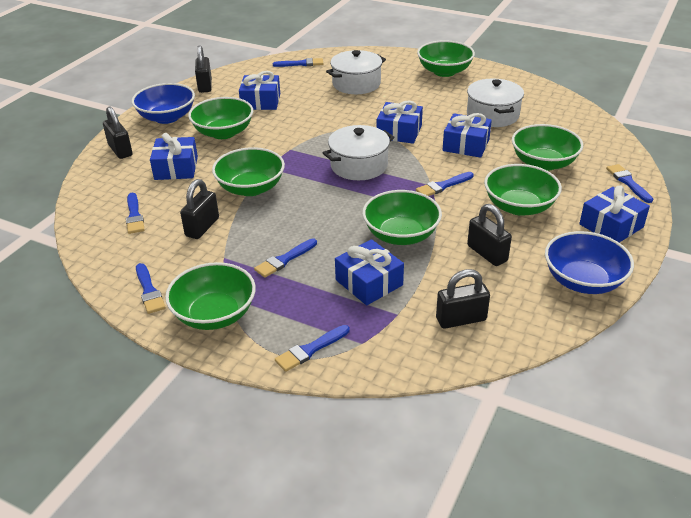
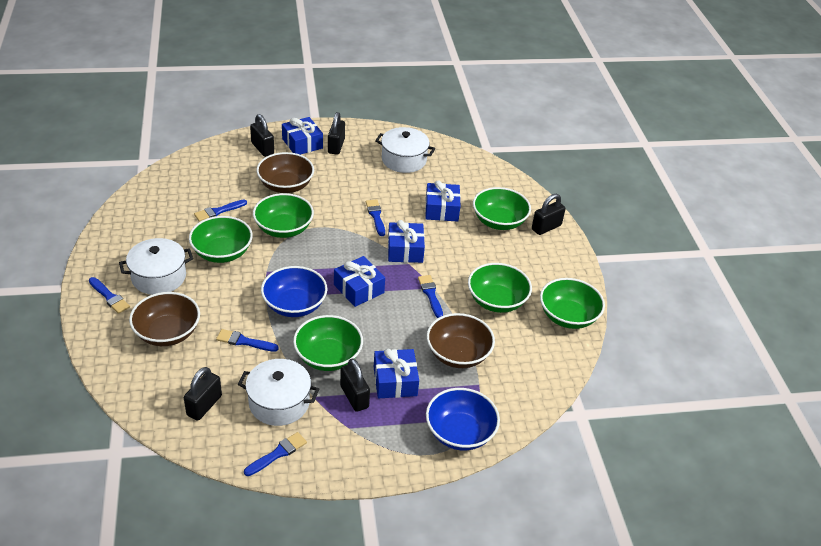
blue brush: [126,193,145,234] [136,263,166,314] [254,239,317,278] [273,58,323,67] [275,325,350,372] [416,172,474,196] [606,164,653,203] = 7 -> [89,277,130,314] [194,199,247,222] [216,329,279,352] [244,432,307,476] [366,199,385,236] [418,275,443,318] = 6
blue gift: [150,133,198,180] [239,71,280,110] [335,239,404,305] [377,100,423,144] [443,113,492,158] [579,185,650,243] = 6 -> [282,117,323,155] [334,256,385,307] [374,349,419,398] [388,220,425,263] [425,181,461,222] = 5
brown bowl: none = 0 -> [129,292,200,346] [256,152,314,193] [427,313,495,368] = 3
green bowl: [165,262,256,330] [188,97,253,139] [212,147,285,196] [362,190,442,245] [417,40,475,77] [484,164,562,216] [512,124,583,171] = 7 -> [189,216,253,263] [253,193,314,238] [293,315,363,371] [468,263,532,313] [473,187,531,230] [540,278,605,329] = 6

